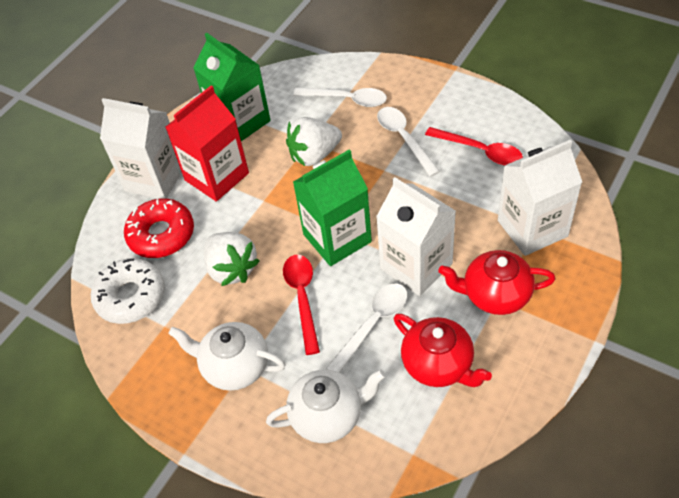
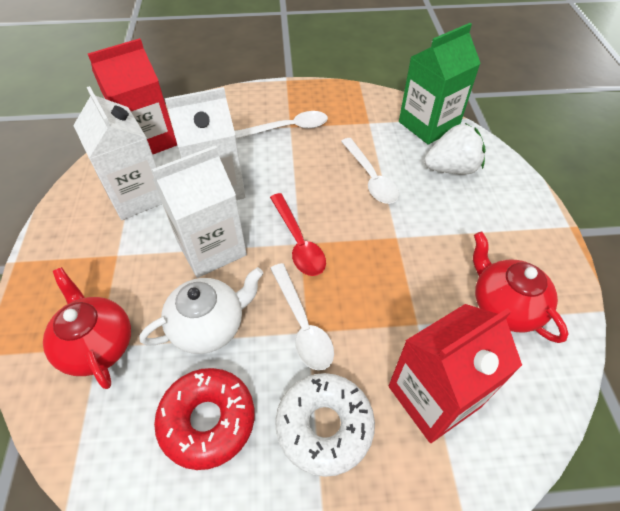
green carton: [193,33,271,141] [293,149,372,266] = 2 -> [399,23,481,145] = 1
red carton: [166,86,249,202] = 1 -> [88,38,177,154] [389,304,522,443] = 2
red spoon: [283,255,320,355] [425,127,523,165] = 2 -> [270,193,326,276] = 1
white strawberry: [204,232,260,286] [286,117,342,166] = 2 -> [424,123,486,174] = 1
white teapot: [168,322,286,391] [266,370,386,443] = 2 -> [140,267,263,354] = 1

